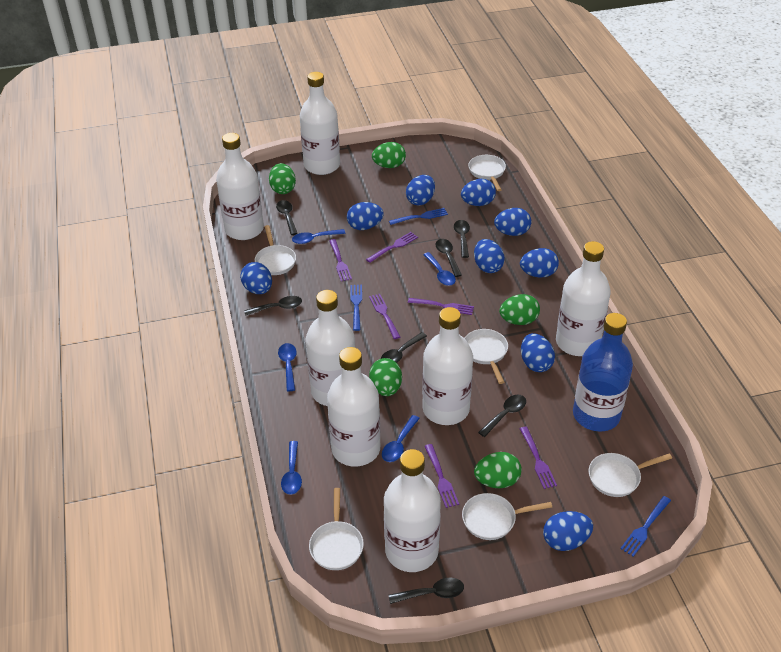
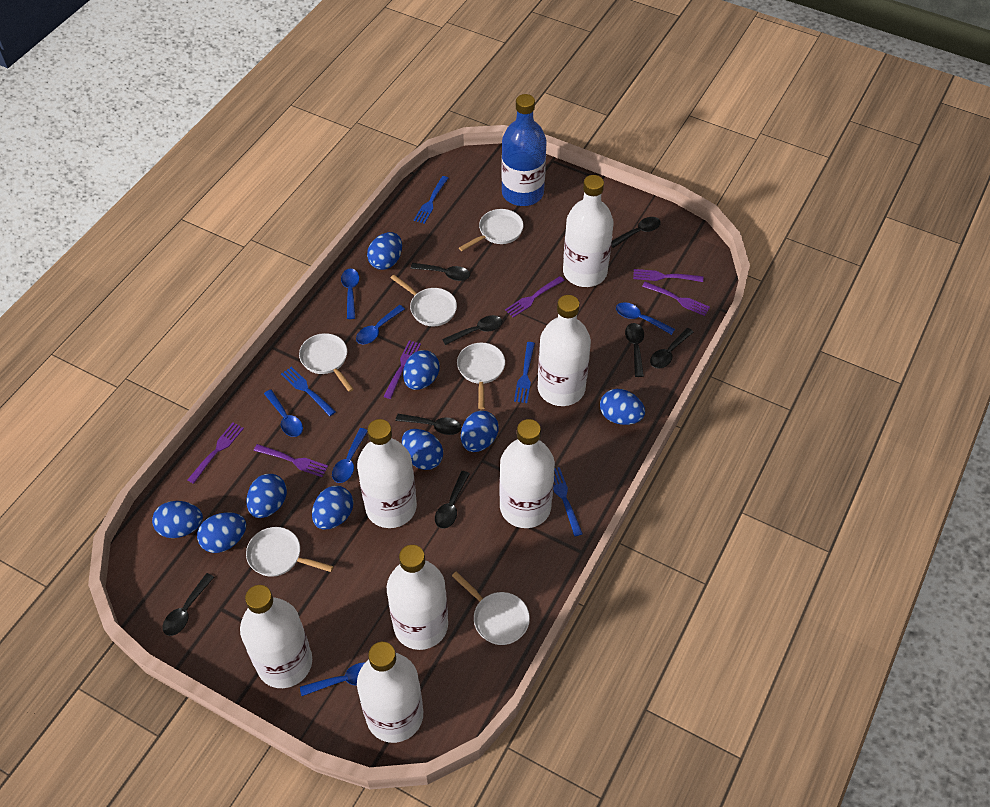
black spoon: [244,296,302,316] [276,200,298,235] [381,332,427,363] [388,578,464,604] [436,239,462,277] [454,220,470,258] [478,395,526,437] = 7 -> [163,573,214,636] [395,414,461,435] [410,263,470,281] [435,471,470,529] [442,315,502,345] [611,217,661,248] [625,323,644,377] [650,328,693,368] = 8
blue fork: [350,285,362,331] [389,208,448,225] [620,496,671,557] = 3 -> [281,367,336,416] [414,176,448,224] [514,342,535,403] [553,467,583,536] = 4
blue spoon: [278,343,297,391] [281,441,302,495] [292,229,345,244] [382,415,420,462] [423,252,456,286] = 5 -> [264,390,303,437] [300,662,365,696] [332,428,368,483] [341,269,359,319] [356,305,405,344] [616,302,675,335] = 6
green egg: [269,163,296,194] [369,358,402,396] [372,142,406,168] [474,452,522,488] [499,294,540,325] = 5 -> none = 0

